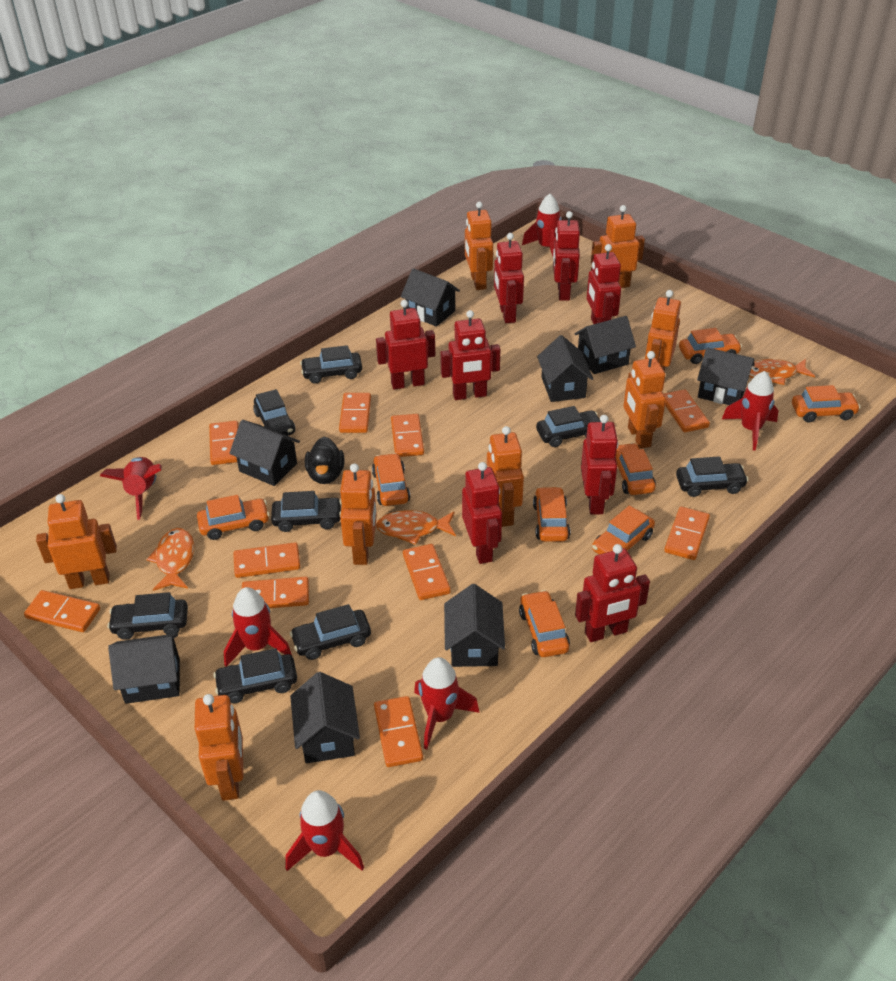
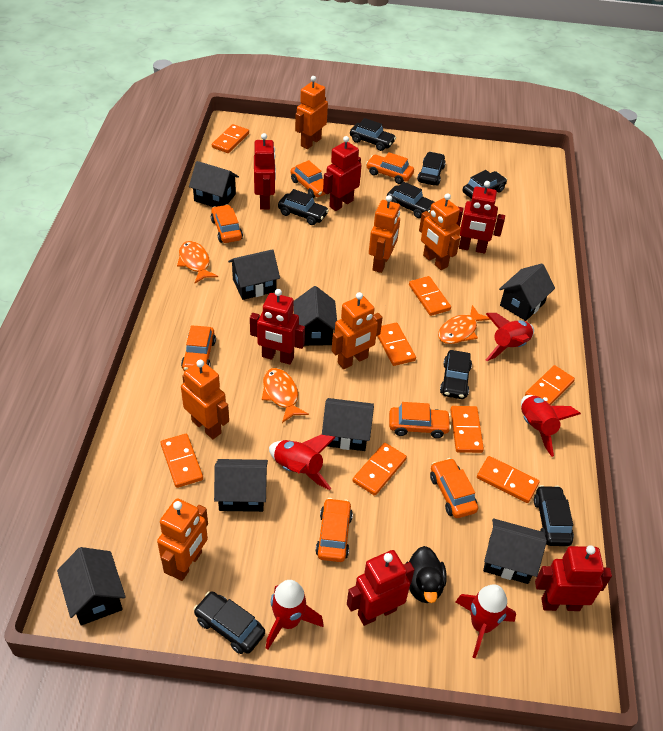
orange car: [197,495,270,540] [372,453,410,506] [519,590,570,657] [533,487,571,542] [592,505,655,554] [616,443,656,495] [679,328,742,364] [792,385,861,422] = 8 -> [181,325,216,371] [211,204,243,243] [290,160,326,198] [316,498,353,562] [366,152,414,184] [389,402,451,438] [430,458,478,518] = 7
orange domino: [24,590,100,632] [209,421,239,465] [233,542,300,578] [242,577,309,608] [339,393,371,433] [374,696,423,767] [391,414,424,457] [403,544,451,600] [664,389,710,432] [664,507,710,560] = 10 -> [161,434,203,488] [212,124,249,153] [353,443,407,496] [377,322,416,366] [409,276,451,316] [451,406,484,453] [477,456,540,503] [525,365,575,405] = 8
orange robot: [36,494,117,589] [195,694,243,801] [340,464,377,565] [465,201,493,290] [487,426,524,527] [591,205,645,288] [624,351,666,449] [645,290,681,370] = 8 -> [157,498,208,581] [181,360,229,439] [295,76,328,149] [331,292,383,369] [369,195,400,273] [419,193,461,270] = 6
red robot: [376,300,435,389] [440,310,500,400] [462,462,502,564] [494,233,524,323] [553,211,580,301] [575,544,650,642] [581,415,618,515] [587,244,621,324] = 8 -> [250,289,305,364] [254,133,276,210] [323,136,361,211] [347,550,415,626] [456,181,505,253] [535,545,612,611] = 6
red rocket: [100,457,162,520] [224,587,292,667] [285,790,364,871] [414,657,480,749] [522,194,562,256] [722,371,778,451] = 6 -> [266,580,324,650] [269,435,336,490] [456,584,516,658] [486,313,534,361] [521,395,581,457] = 5

